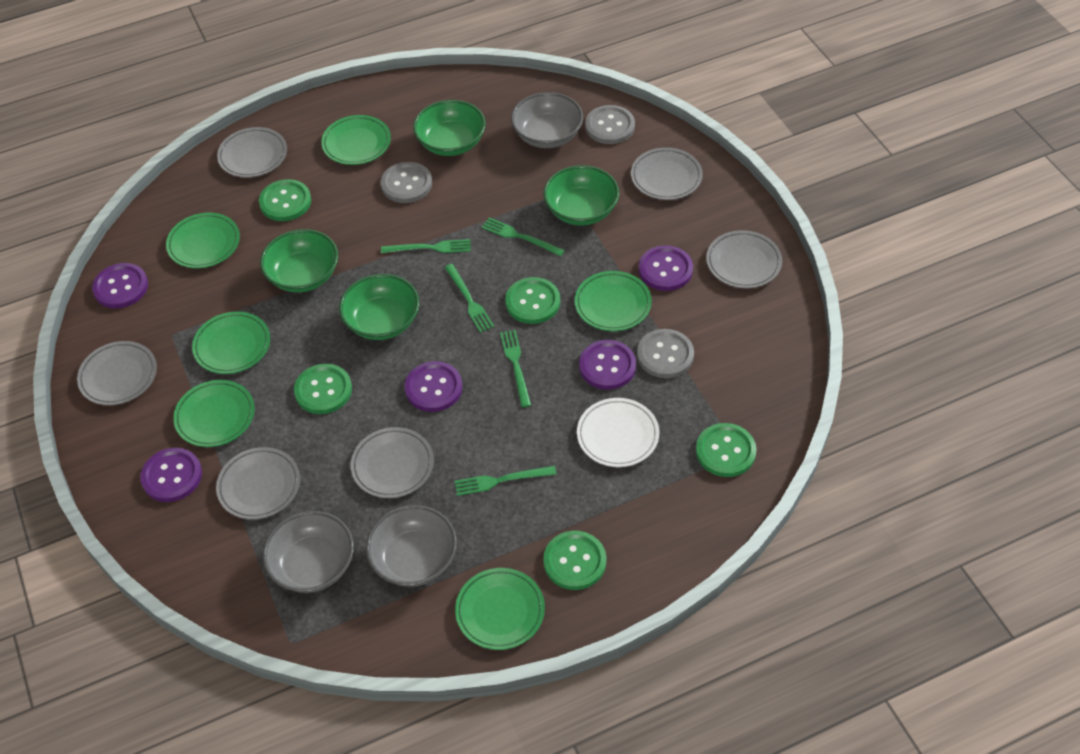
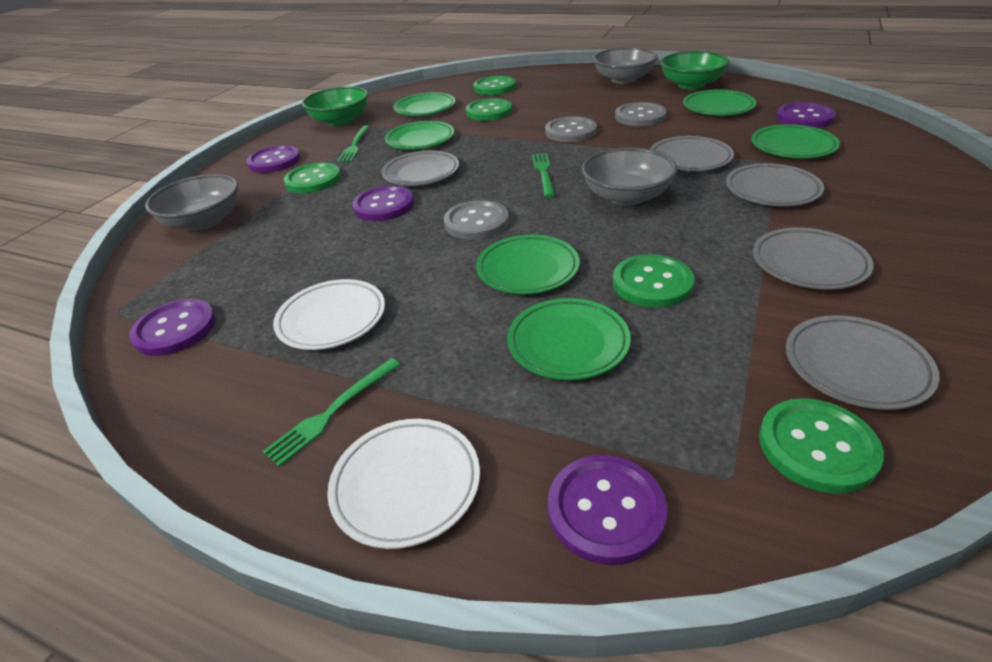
green bowl: [260,229,338,293] [339,274,419,340] [413,100,486,156] [543,165,619,226] = 4 -> [302,86,368,126] [660,51,730,89] = 2
green fork: [381,239,471,253] [444,264,494,333] [455,466,556,496] [482,218,565,256] [500,330,531,407] = 5 -> [263,358,401,467] [337,125,370,162] [532,153,555,198] = 3
grey plate: [77,341,157,405] [216,447,300,520] [217,127,287,178] [350,427,434,498] [631,147,703,200] [706,230,782,288] = 6 -> [382,151,459,186] [650,136,734,171] [726,163,824,206] [753,228,874,290] [786,315,940,410] = 5
white plate: [577,398,659,467] = 1 -> [273,279,385,350] [327,419,480,549] = 2

